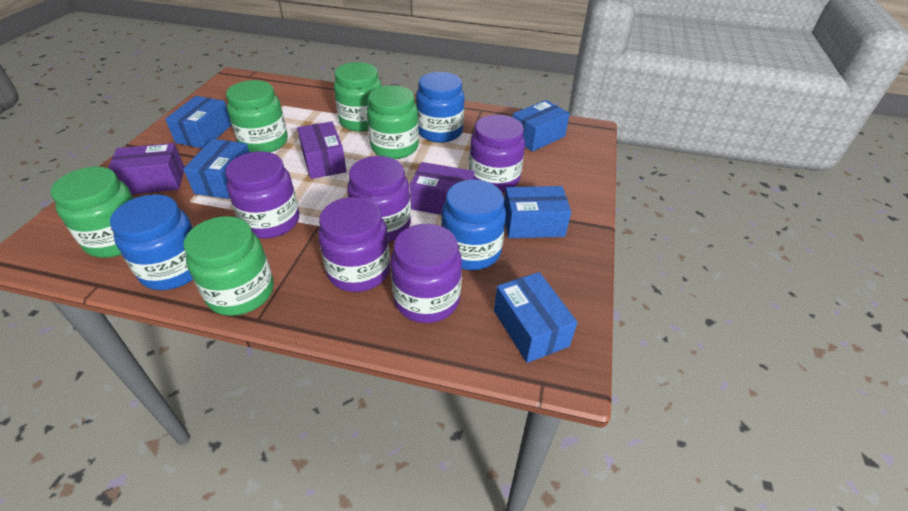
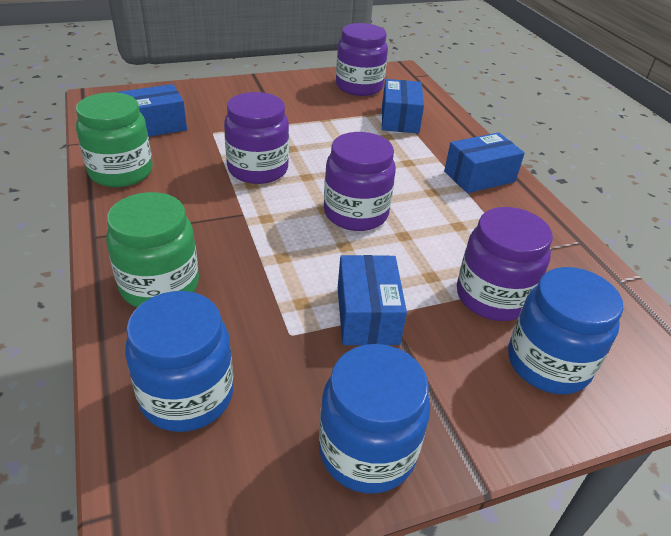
blue box: [165,96,231,148] [183,139,249,199] [494,272,577,363] [504,186,571,238] [512,100,570,152] = 5 -> [117,84,187,137] [338,255,407,345] [382,79,424,133] [444,132,525,193] = 4
green jar: [51,167,134,258] [184,216,274,316] [226,80,288,153] [334,62,382,132] [367,85,419,159] = 5 -> [76,92,153,187] [106,192,199,307] = 2
purple box: [108,143,184,195] [297,122,347,179] [410,162,474,215] = 3 -> none = 0
purple jar: [225,151,299,238] [318,197,390,292] [347,156,411,242] [391,224,462,323] [469,115,525,192] = 5 -> [224,92,289,184] [324,132,396,231] [336,23,388,96] [457,207,553,321] = 4

